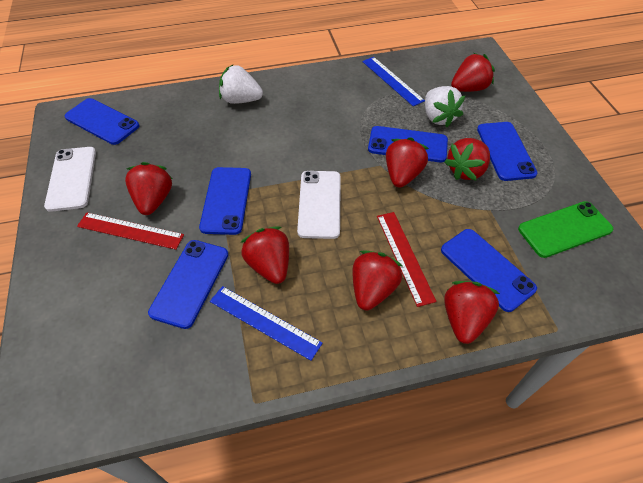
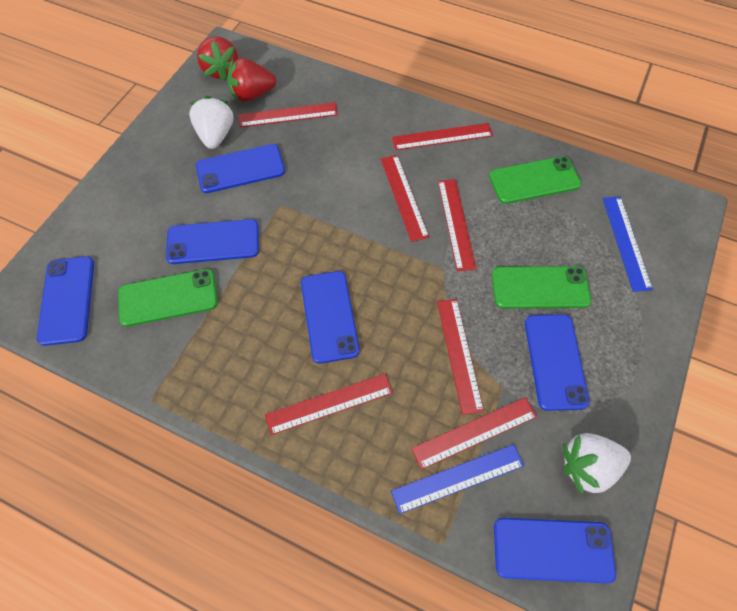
green phone: [518,201,613,258] = 1 -> [118,269,218,327] [489,156,581,204] [492,266,591,309] = 3
red ruler: [77,212,184,250] [377,212,437,307] = 2 -> [239,102,338,127] [265,374,393,435] [381,155,429,242] [392,123,493,150] [411,397,537,470] [437,299,484,415] [438,179,477,271] = 7
red strawberry: [125,162,173,215] [241,226,289,284] [352,251,402,310] [386,137,429,188] [444,138,490,181] [444,281,500,344] [451,53,495,92] = 7 -> [197,36,238,81] [227,58,276,102] = 2
white phone: [44,147,96,212] [297,171,341,239] = 2 -> none = 0

